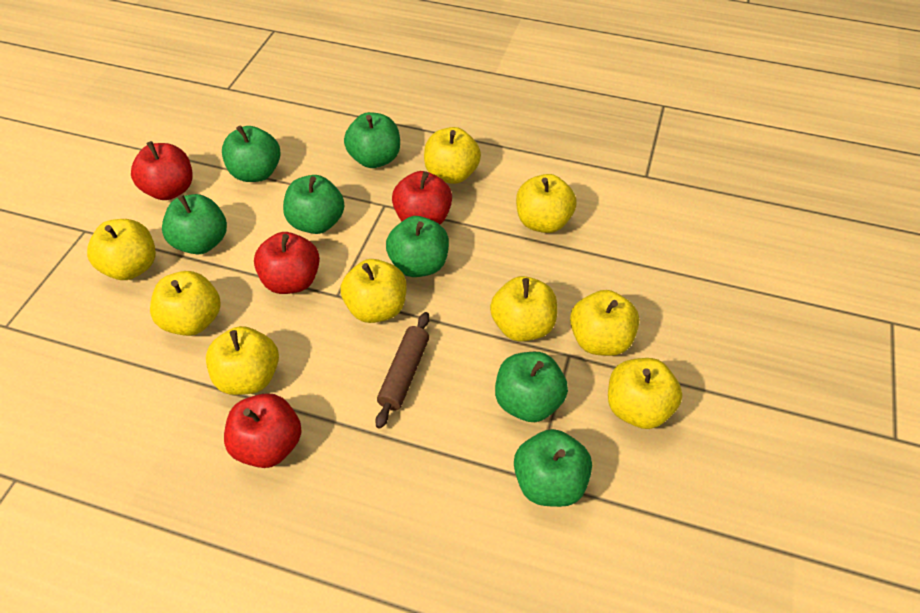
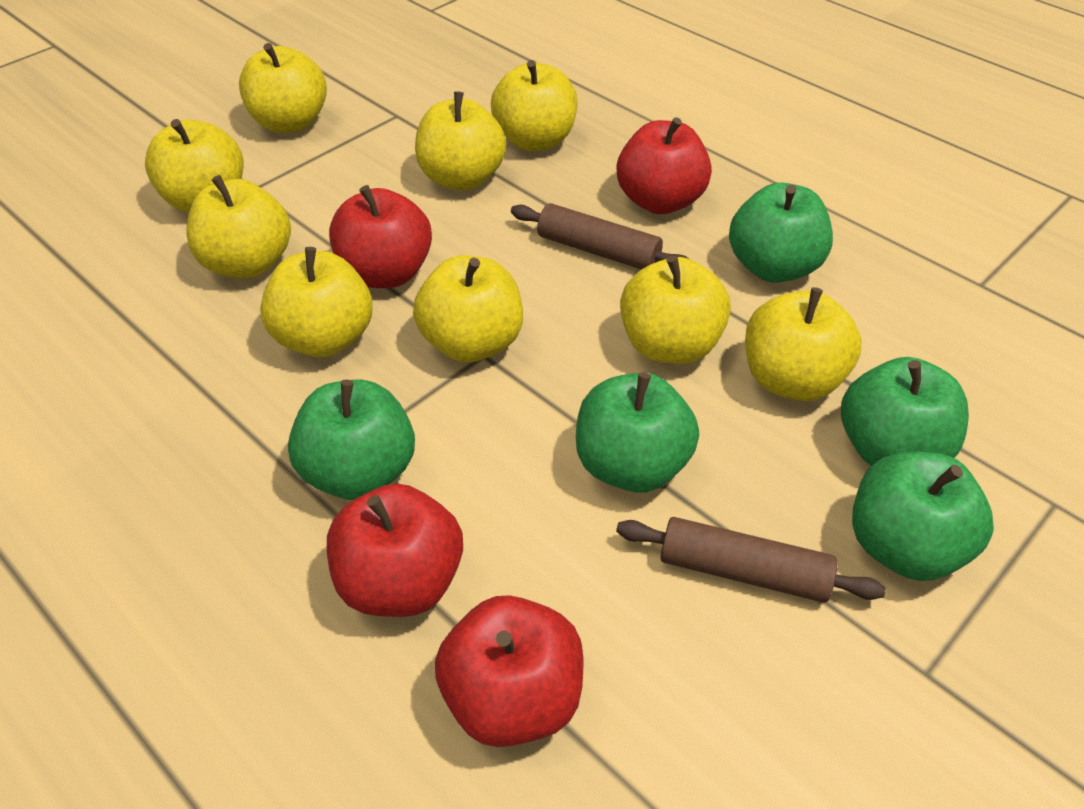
brown rolling pin: [375,312,430,429] = 1 -> [511,203,689,270] [616,517,886,603] = 2
green apple: [162,194,227,255] [222,125,281,182] [283,175,344,234] [344,112,400,168] [386,216,449,277] [495,352,568,422] [514,429,592,507] = 7 -> [288,379,415,500] [576,373,699,493] [729,183,833,283] [841,357,969,466] [852,451,994,581] = 5

